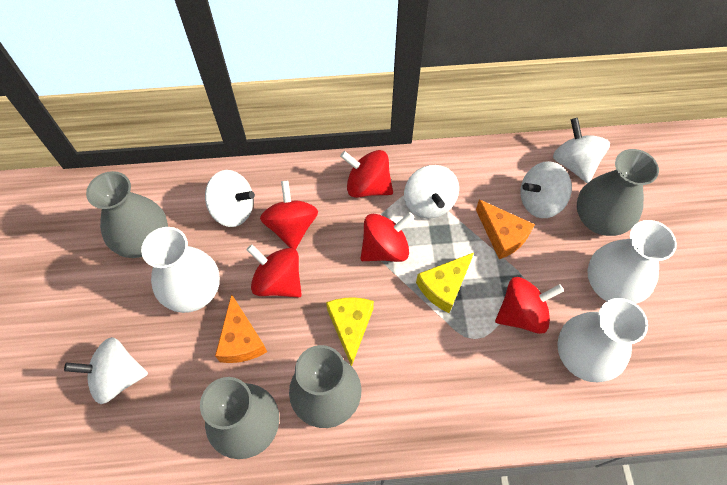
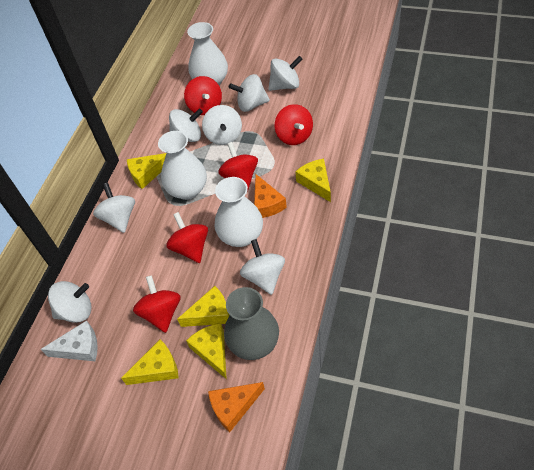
grey vase: [86,171,168,258] [200,377,279,459] [289,345,361,428] [577,149,659,236] = 4 -> [224,287,279,360] = 1
white cheese: none = 0 -> [40,320,98,361] = 1
white spinning top: [64,337,148,404] [205,170,255,227] [404,165,459,218] [520,161,572,218] [553,118,610,183] = 5 -> [48,281,92,323] [93,183,135,233] [169,108,203,142] [202,105,242,145] [229,74,270,112] [240,239,285,295] [268,56,303,91] = 7
yellow cheese: [326,297,374,366] [416,253,474,313] = 2 -> [121,340,179,385] [127,153,166,189] [177,286,230,327] [186,323,227,379] [295,159,331,202] = 5

